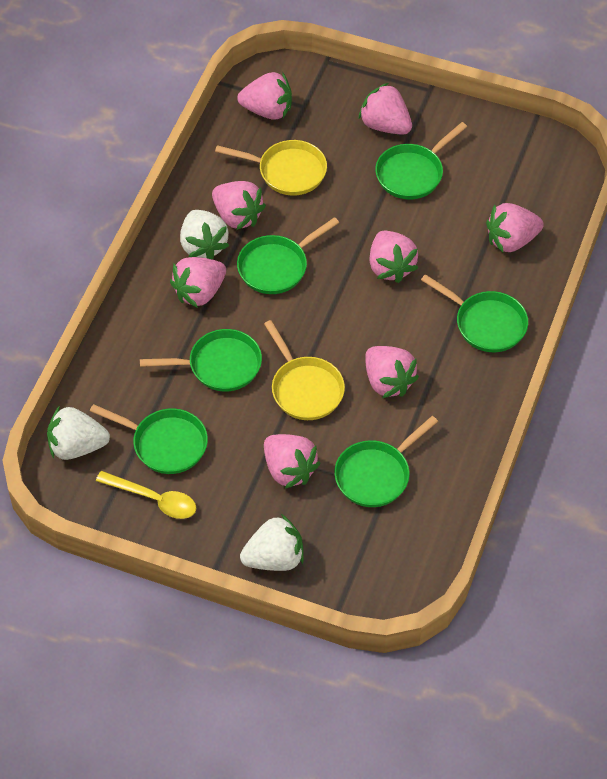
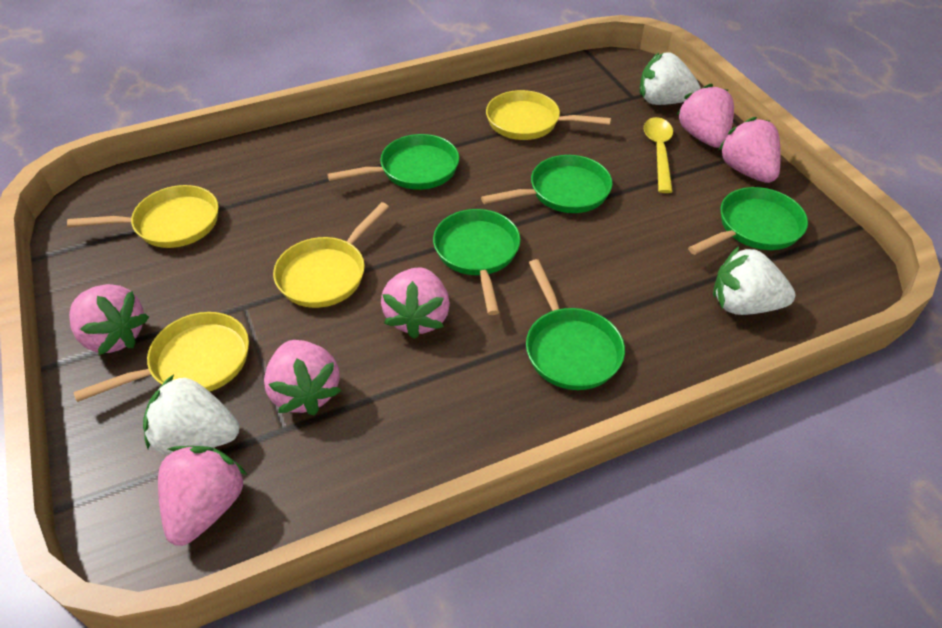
green pan: [90,404,208,474] [140,329,262,391] [237,217,339,294] [334,416,438,507] [375,122,467,200] [421,274,528,352] = 6 -> [327,134,459,190] [433,209,521,315] [481,155,612,213] [526,259,625,390] [688,187,808,255] = 5
pink strawberry: [170,257,226,308] [212,181,266,230] [237,72,292,120] [264,434,320,489] [359,83,412,135] [365,346,419,398] [369,231,418,283] [486,203,544,252] = 8 -> [69,284,149,355] [158,446,247,546] [264,340,341,416] [381,267,450,339] [677,83,734,148] [718,117,781,183] = 6
yellow pan: [215,140,327,196] [264,320,345,420] = 2 -> [67,185,219,248] [73,312,249,402] [273,202,389,308] [486,90,611,140] = 4

